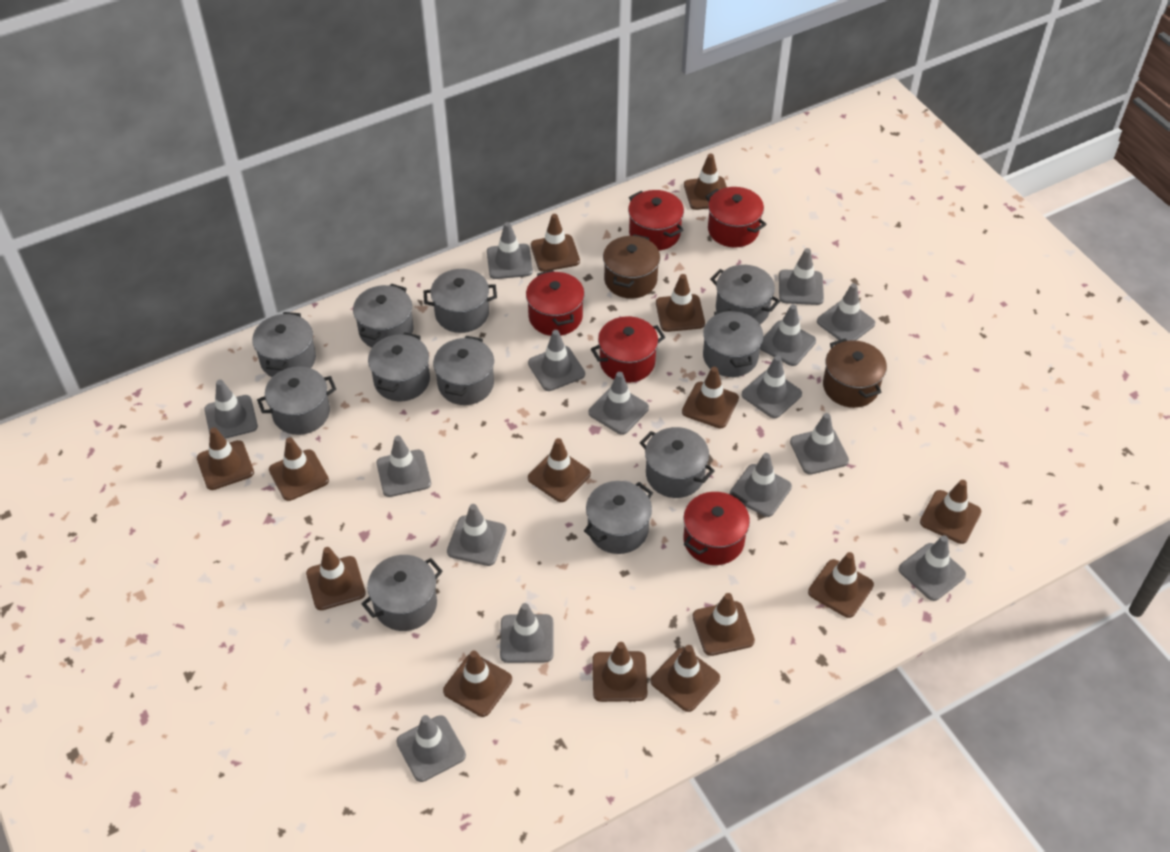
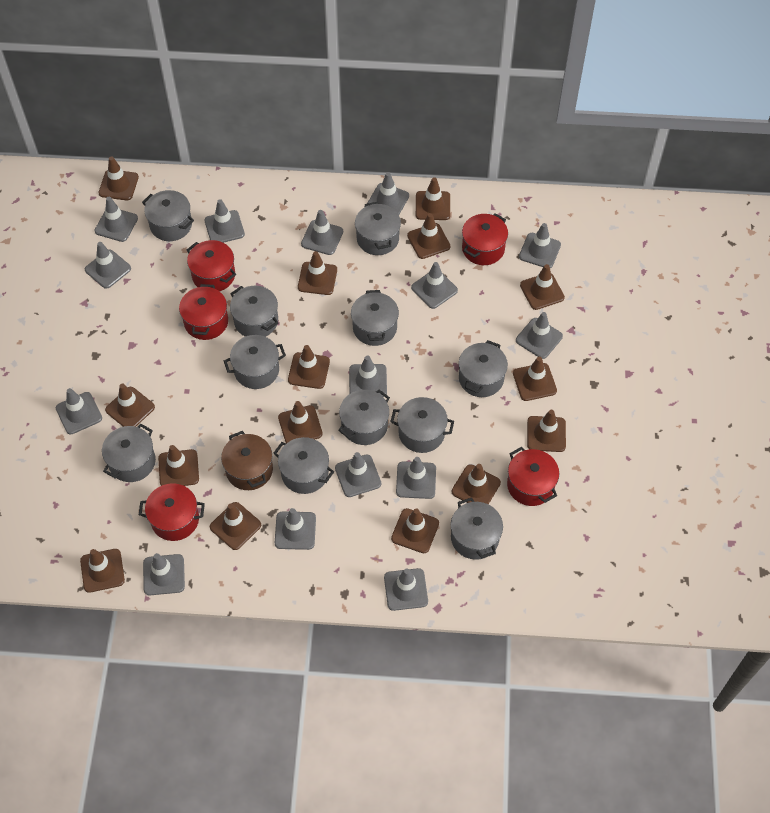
brown pot: [603,234,660,299] [823,339,887,408] = 2 -> [221,431,273,490] = 1
brown traffic cone: [197,427,254,490] [269,437,329,501] [306,547,366,610] [443,651,512,717] [528,438,591,502] [531,214,580,272] [592,642,648,702] [651,645,720,712] [656,274,705,332] [682,367,739,428] [684,154,727,210] [692,593,755,656] [808,552,874,618] [920,480,981,544] = 14 -> [80,549,125,593] [98,156,139,201] [105,384,155,427] [158,445,199,486] [210,502,261,550] [278,401,323,444] [288,345,330,389] [298,251,337,295] [391,508,439,553] [407,213,450,259] [416,177,450,220] [452,464,501,504] [513,357,557,401] [520,264,565,310] [527,410,566,452] = 15

